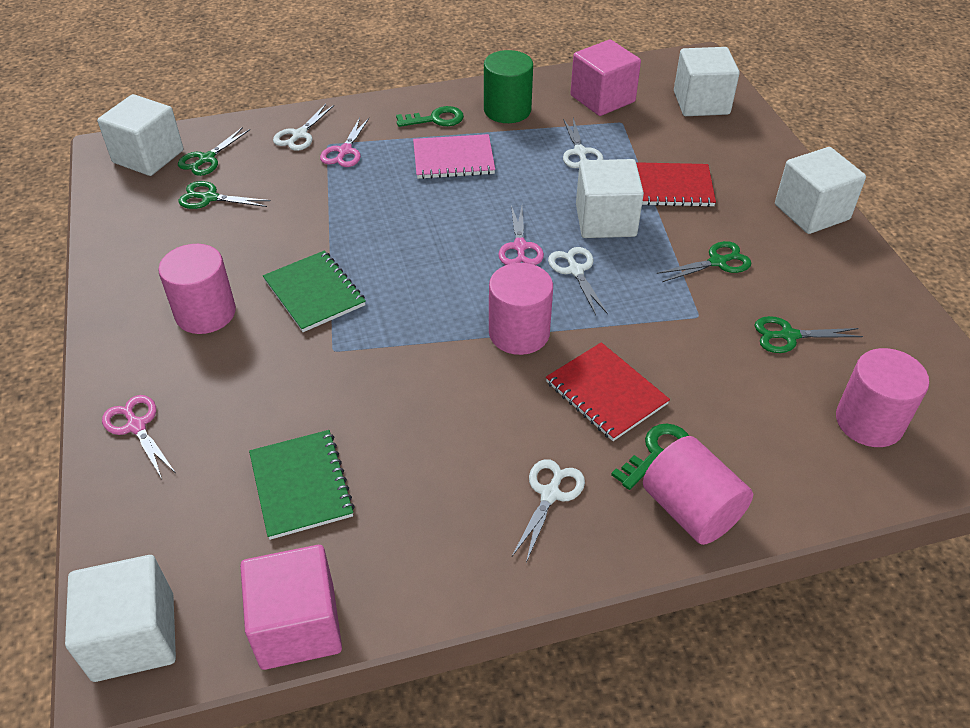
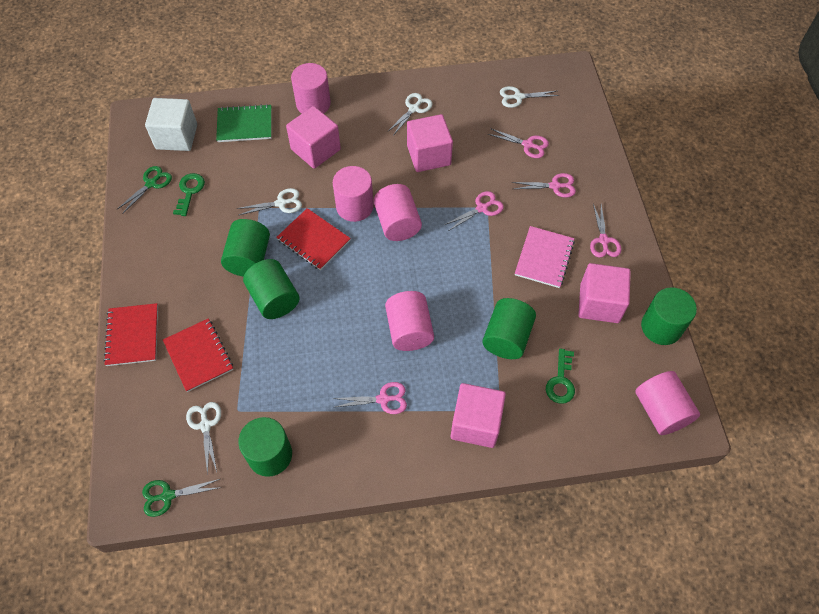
green cylinder: [484,50,533,123] = 1 -> [221,219,270,277] [238,417,292,477] [243,259,300,319] [482,298,536,359] [641,287,697,345] = 5
green notebook: [249,430,355,540] [263,250,366,332] = 2 -> [216,104,272,142] = 1
green scissors: [178,127,250,176] [178,181,271,209] [657,241,752,282] [754,316,863,353] = 4 -> [116,166,172,214] [142,479,222,517] = 2
pink cube: [240,545,342,670] [570,40,641,116] = 2 -> [286,106,341,169] [407,114,453,172] [451,383,506,448] [578,263,631,323] = 4
pink cylinder: [158,244,236,334] [489,263,553,355] [643,436,753,545] [836,348,929,447] = 4 -> [291,63,331,113] [333,166,374,222] [373,184,422,241] [385,291,434,351] [635,371,700,435] = 5
pink scissors: [102,395,175,479] [320,118,369,167] [498,205,544,265] = 3 -> [333,382,407,414] [444,191,504,230] [488,128,549,158] [512,173,576,198] [590,204,621,258] = 5
red notebook: [546,342,670,441] [636,162,716,207] = 2 -> [104,303,158,366] [163,318,233,392] [276,208,351,270] = 3
white cube: [65,555,176,682] [97,94,184,176] [576,159,644,238] [674,47,740,116] [775,147,866,234] = 5 -> [145,98,197,151] = 1

